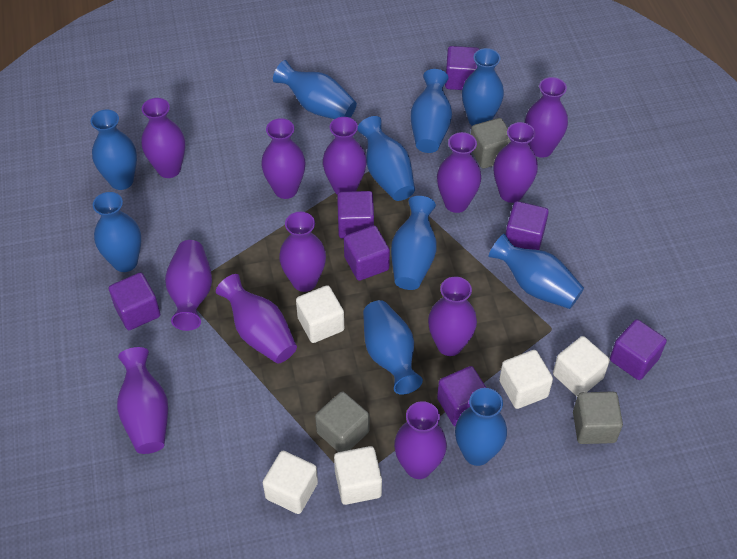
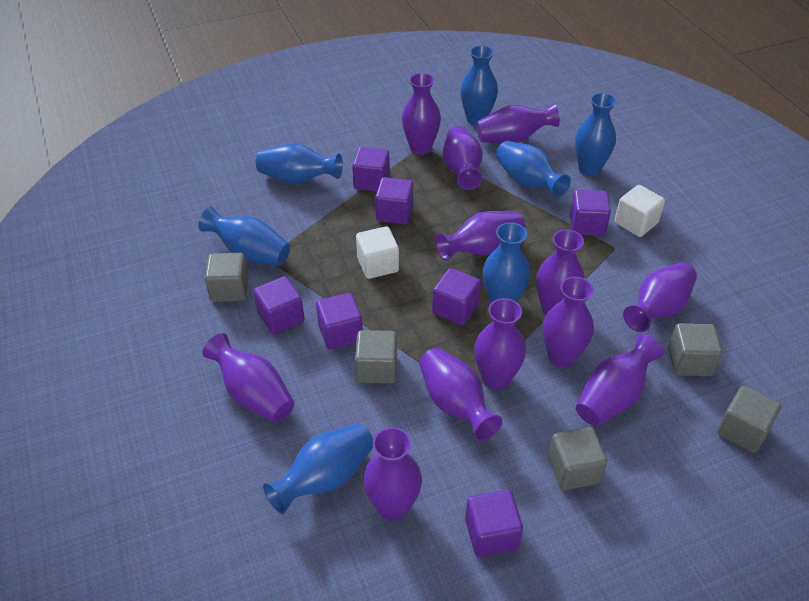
blue vase: [91,110,137,190] [93,192,142,272] [273,60,357,119] [357,116,415,201] [363,300,423,395] [391,196,437,290] [411,69,452,153] [455,388,507,466] [462,48,504,126] [488,233,584,309] = 10 -> [199,207,290,266] [256,143,343,184] [263,423,373,514] [460,45,498,126] [483,223,530,304] [496,141,571,198] [575,93,617,176] = 7
grey cube: [315,391,369,452] [471,118,511,169] [573,391,623,444] = 3 -> [204,253,249,302] [355,330,397,384] [548,427,607,490] [668,323,722,376] [717,386,781,453] = 5
white cube: [263,451,318,514] [296,285,344,343] [334,446,382,505] [499,350,553,409] [553,336,610,396] = 5 -> [356,226,399,279] [615,185,665,237] = 2

